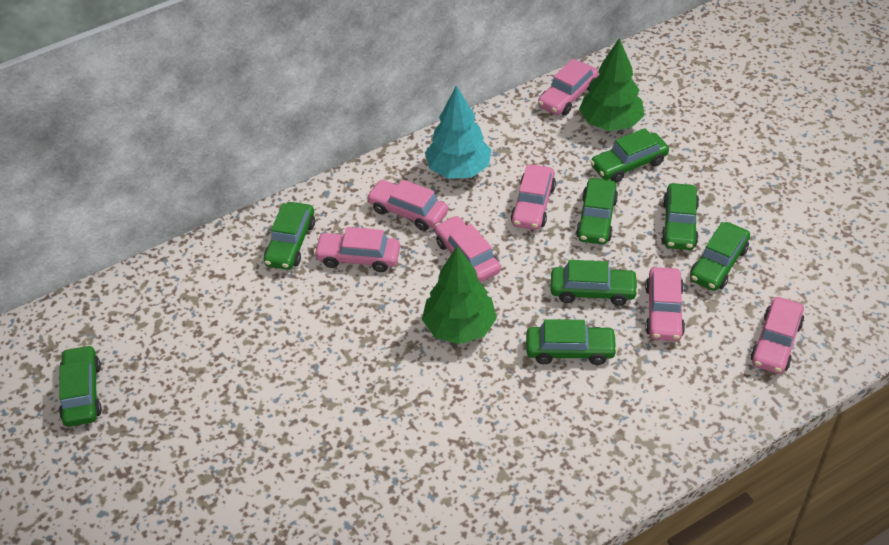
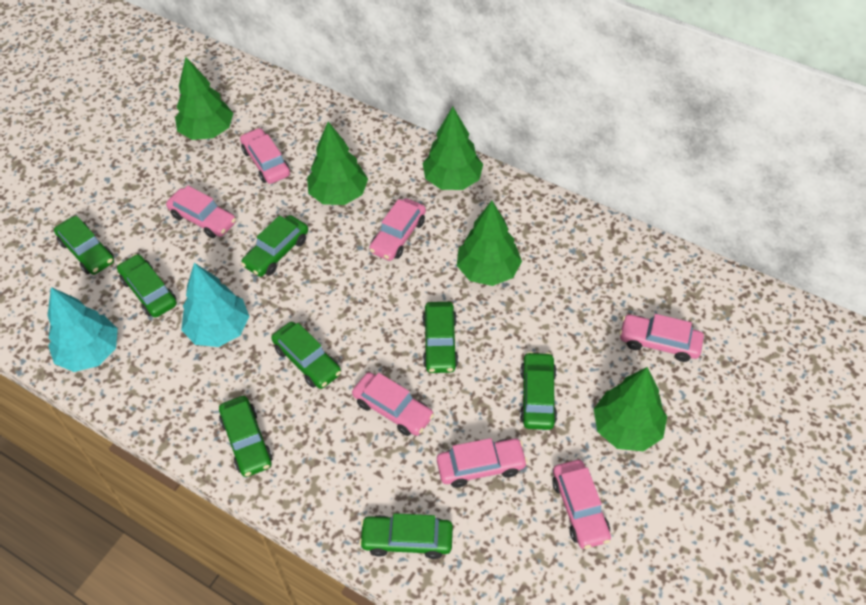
green tree: [422,246,497,344] [579,38,644,131] = 2 -> [175,57,233,140] [307,122,368,205] [423,107,483,190] [457,201,522,286] [594,367,667,451] = 5
turquoise tree: [425,85,491,179] = 1 -> [47,287,118,372] [181,263,250,347] = 2

